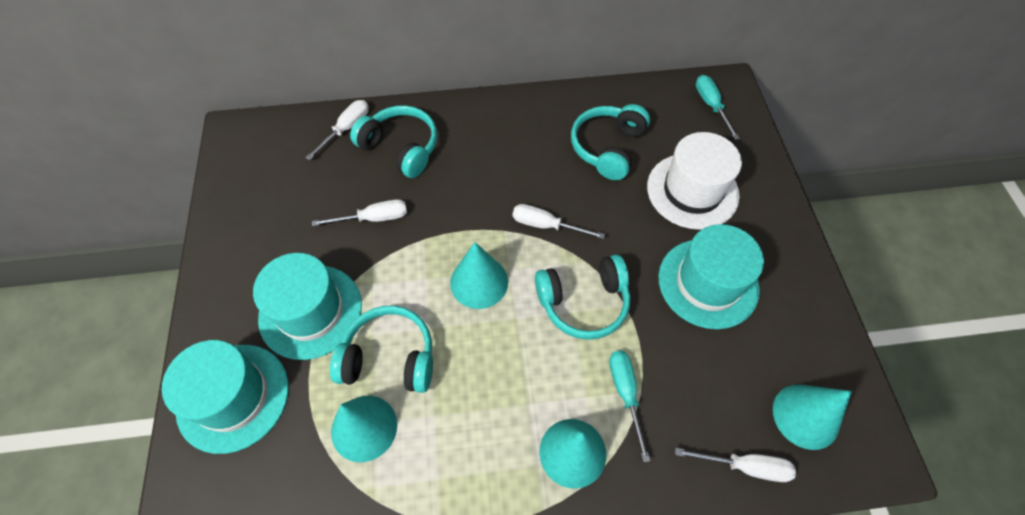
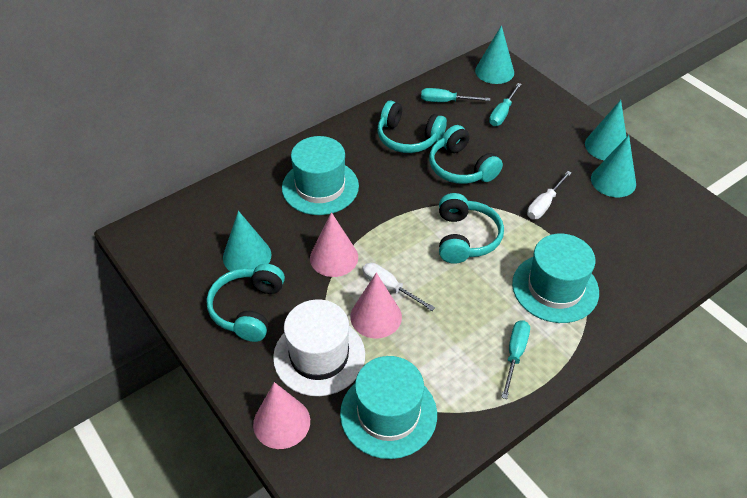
pink cone: none = 0 -> [253,382,310,449] [310,212,358,277] [350,273,402,338] = 3
turquoise screwdriver: [609,351,650,462] [696,75,740,140] = 2 -> [421,88,490,102] [489,83,522,126] [501,320,530,399] = 3
white screwdriver: [306,100,369,161] [312,199,407,226] [513,204,605,239] [675,448,796,482] = 4 -> [363,263,435,311] [527,171,572,219] = 2

